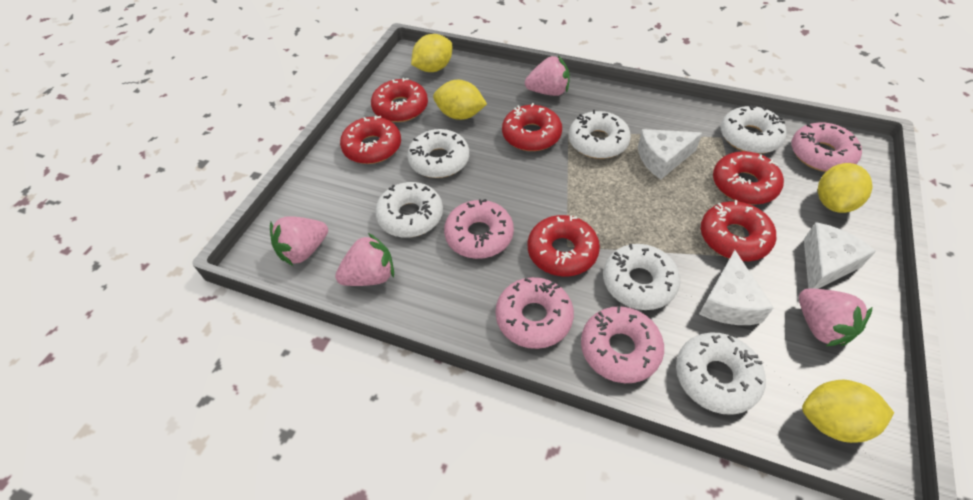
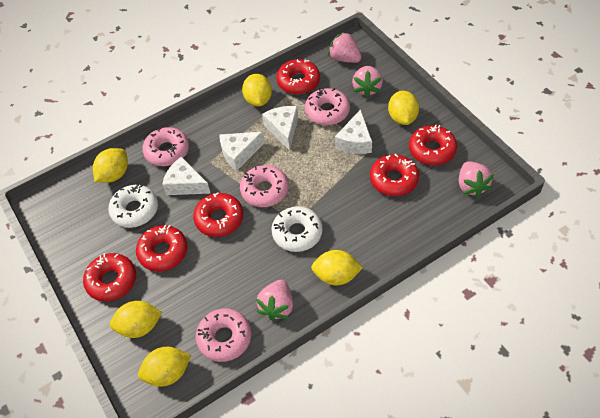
white cheese: [638,129,702,179] [699,250,773,325] [804,222,876,289] = 3 -> [162,156,211,195] [219,132,265,171] [262,106,298,150] [335,109,372,154] = 4
white donut: [375,182,443,238] [407,129,469,178] [569,110,631,159] [603,244,680,310] [676,332,766,415] [721,106,787,154] = 6 -> [108,184,158,228] [272,206,323,252] = 2
yellow lemon: [411,34,452,72] [433,80,487,120] [802,380,894,443] [818,163,873,213] = 4 -> [93,148,128,183] [110,301,162,338] [138,347,191,387] [242,74,272,107] [311,250,363,285] [388,91,419,125] = 6

